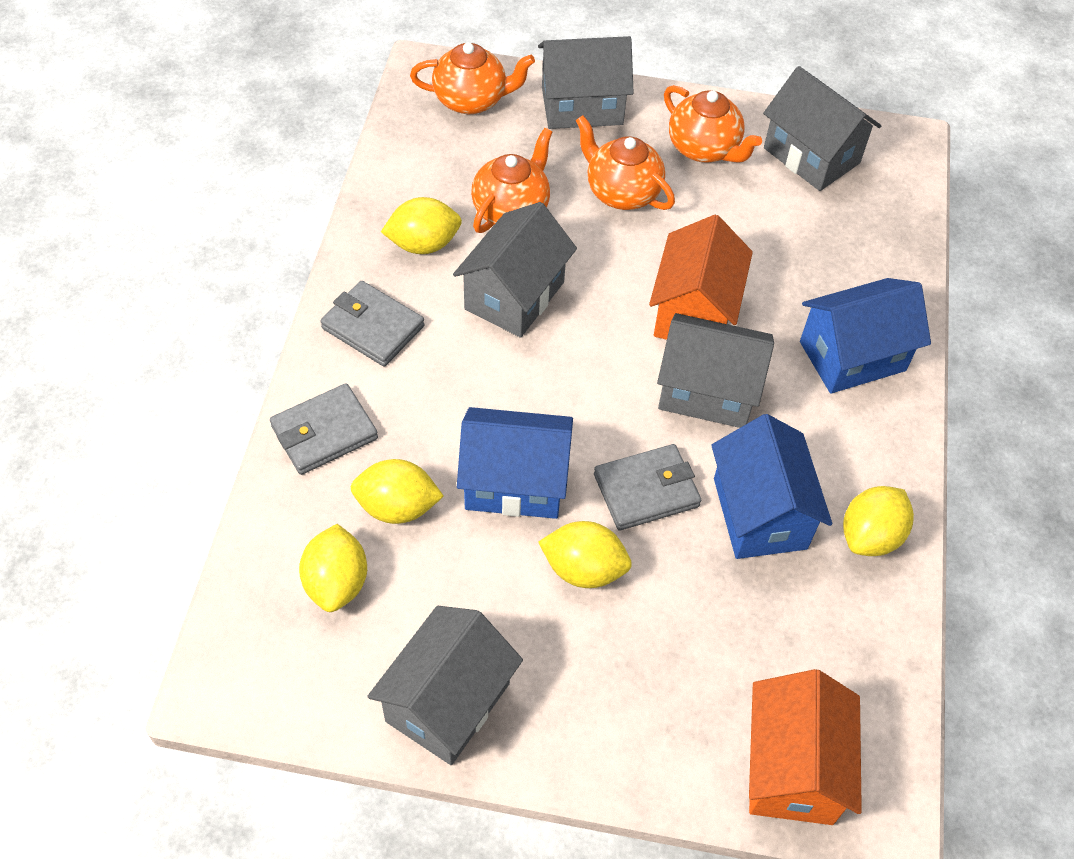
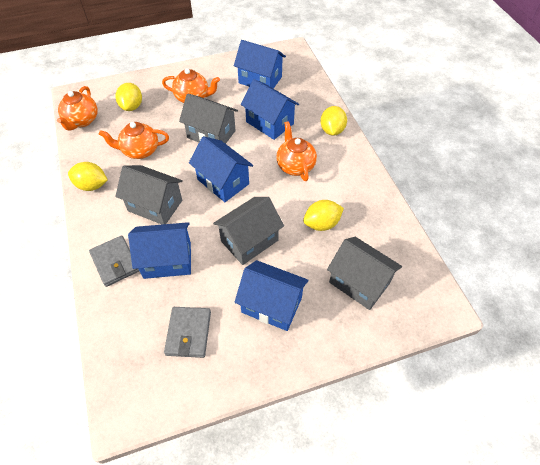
blue house: [457,407,573,519] [711,414,832,559] [800,278,931,394] = 3 -> [128,222,191,279] [189,136,253,202] [234,40,286,89] [235,260,309,331] [241,79,299,140] = 5
grey house: [367,606,523,765] [453,202,577,338] [538,36,634,129] [657,313,774,428] [763,66,881,191] = 5 -> [115,165,183,224] [179,93,238,144] [213,197,284,265] [327,237,402,310] = 4
grey wallet: [270,383,378,475] [320,281,424,367] [594,444,701,531] = 3 -> [89,235,139,287] [164,307,211,358] = 2
orange house: [649,215,753,340] [749,669,862,825] = 2 -> none = 0
yellow lemon: [299,524,367,612] [351,459,444,524] [381,197,462,254] [538,521,632,588] [843,486,914,556] = 5 -> [68,162,108,191] [116,83,142,111] [303,200,344,231] [320,106,347,136] = 4

